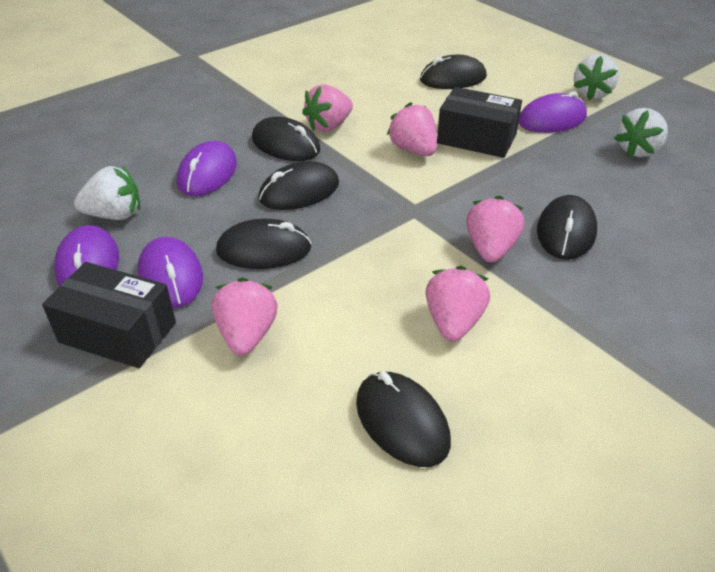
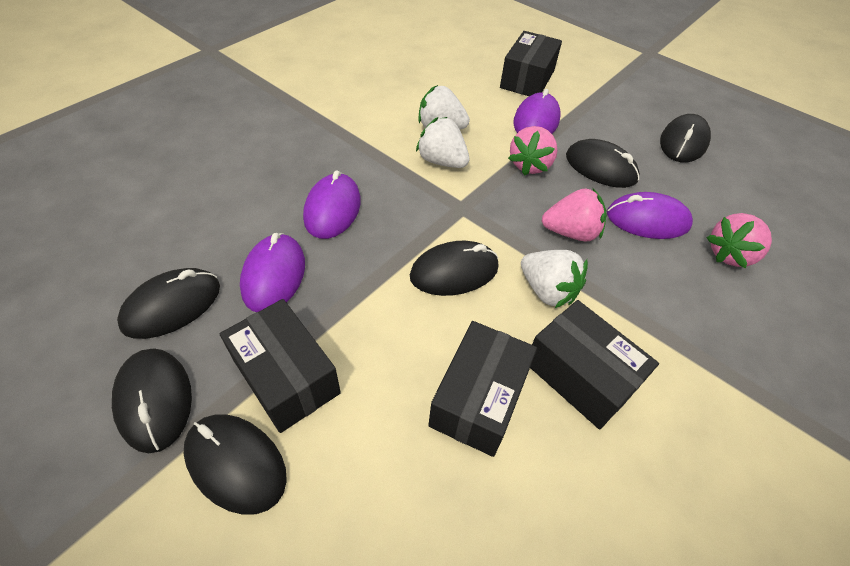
black box: [42,262,176,368] [437,87,522,158] = 2 -> [220,299,341,433] [428,321,537,457] [500,31,562,96] [530,300,659,429] = 4
pink strawberry: [212,277,278,356] [302,84,353,132] [387,102,437,156] [425,266,490,342] [466,195,524,263] = 5 -> [508,126,558,176] [542,188,607,241] [706,213,772,268] = 3

